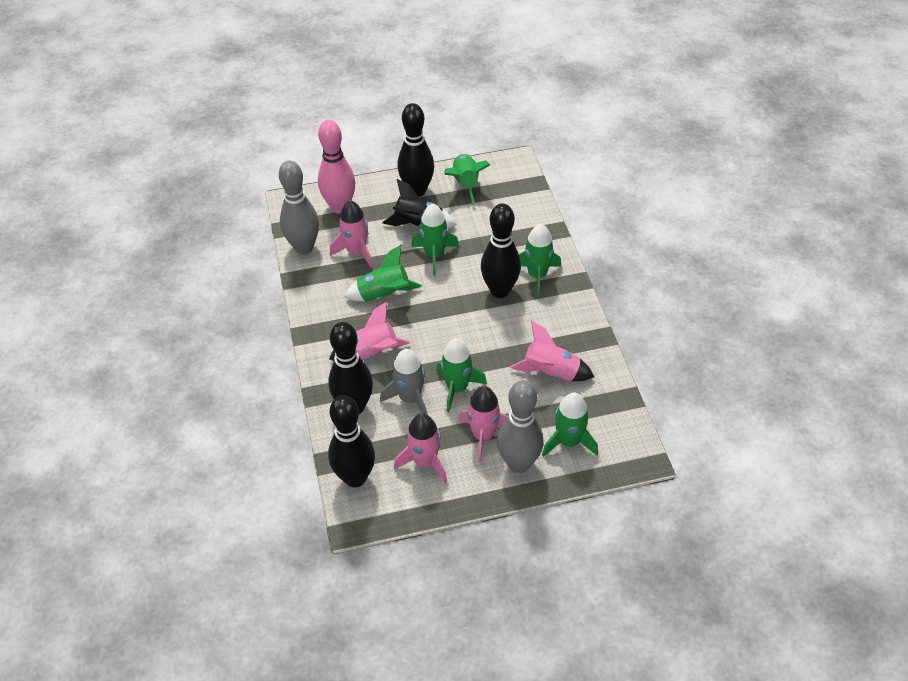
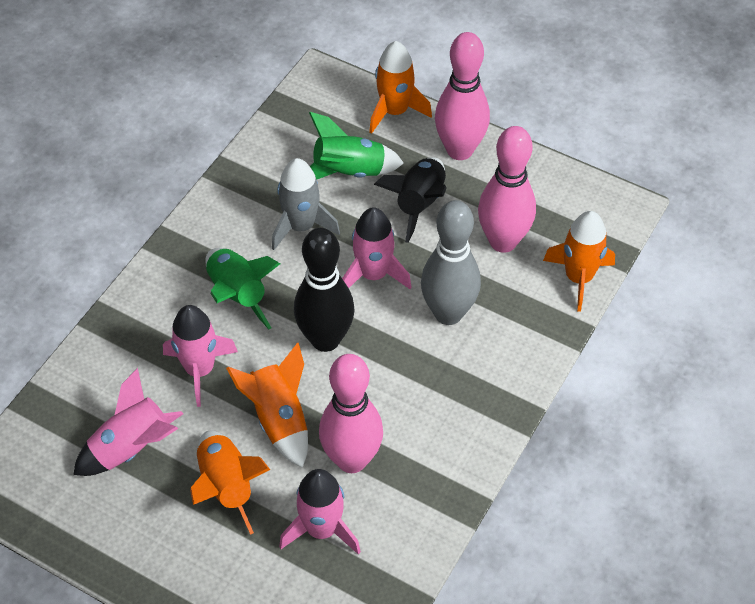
black bowling pin: [328,322,373,414] [328,395,375,487] [397,103,434,197] [481,203,521,298] = 4 -> [294,228,355,352] = 1
green rocket: [344,245,422,301] [411,203,459,276] [436,338,487,412] [444,154,490,206] [519,224,561,296] [542,392,598,457] = 6 -> [205,248,281,329] [309,112,404,180] = 2
grey bowling pin: [279,161,319,254] [497,380,543,473] = 2 -> [421,200,481,325] = 1
orange rocket: none = 0 -> [190,431,270,535] [226,343,308,468] [369,41,432,134] [543,211,615,312] = 4
pink bowling pin: [318,120,355,214] = 1 -> [319,354,383,473] [435,32,490,160] [478,126,536,253] = 3
pink rocket: [329,301,410,361] [330,200,373,268] [394,413,447,483] [459,386,508,462] [510,321,594,381] = 5 -> [73,368,183,476] [163,305,238,407] [279,469,361,555] [342,207,412,289] = 4

